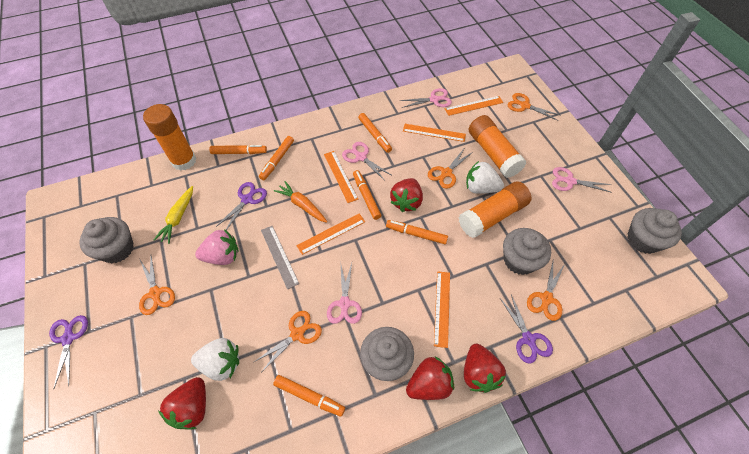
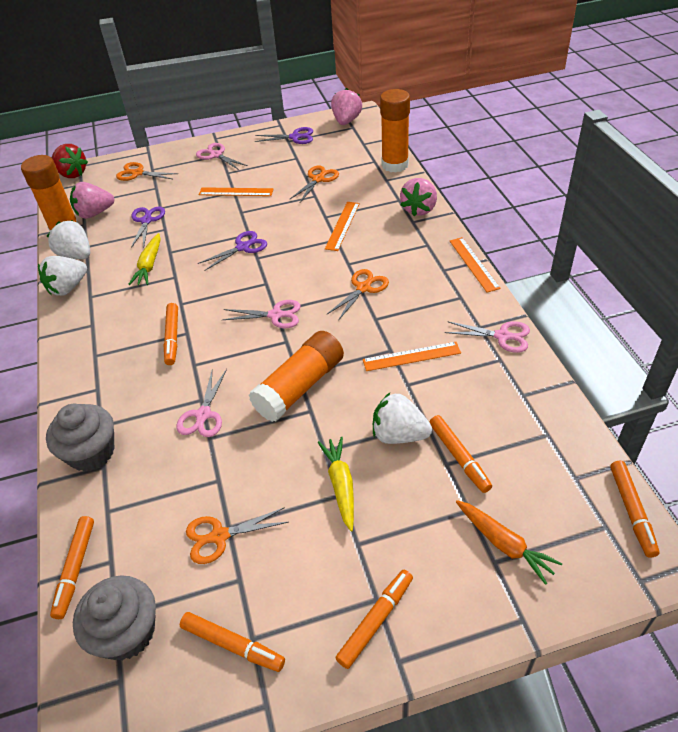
grey cupcake: [79,217,134,263] [360,327,414,381] [503,228,551,275] [627,208,682,254] = 4 -> [46,404,114,472] [73,575,156,661] = 2
grey ruler: [261,226,299,290] = 1 -> none = 0
orange ruler: [296,213,365,255] [324,151,358,203] [403,124,466,142] [434,271,450,348] [445,96,503,116] = 5 -> [199,187,274,196] [325,202,360,251] [363,342,461,371] [450,237,501,293] = 4
orange scissors: [139,256,175,315] [254,311,322,371] [428,149,473,189] [508,93,560,121] [527,262,565,321] = 5 -> [116,162,178,181] [186,507,289,564] [290,166,339,203] [327,269,389,321] = 4
pink strawberry: [195,229,239,265] = 1 -> [70,182,114,219] [331,88,362,125] [400,178,437,216] = 3
red strawberry: [158,377,206,430] [390,178,423,212] [406,357,454,400] [464,344,506,393] = 4 -> [52,144,88,178] = 1
white strawberry: [191,338,239,381] [466,161,504,194] = 2 -> [38,256,87,296] [47,220,90,259] [373,393,432,444] = 3
yellow carrot: [154,186,193,244] = 1 -> [128,233,161,285] [317,437,354,531] = 2

